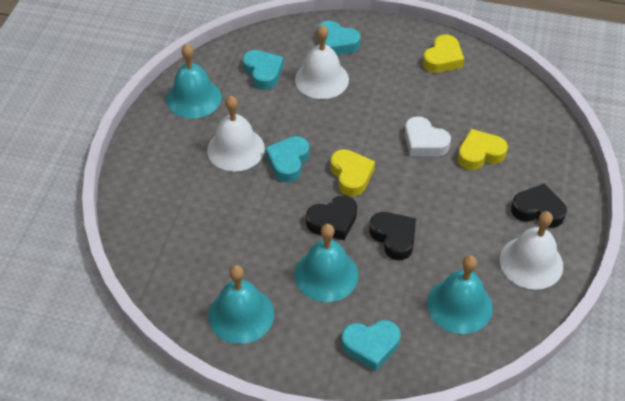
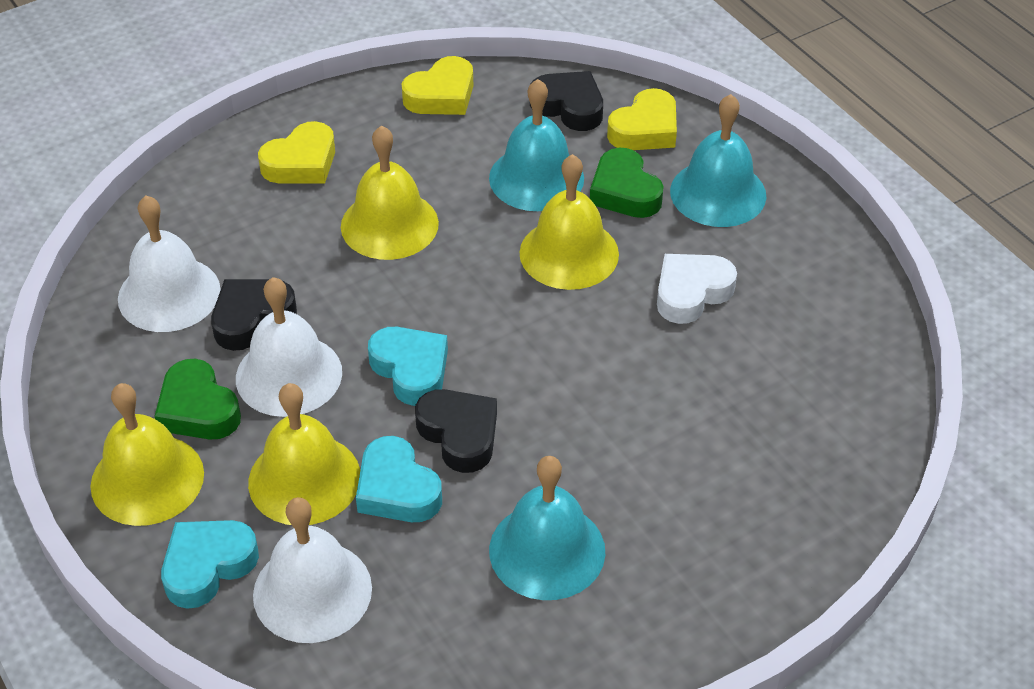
green heart: none = 0 -> [155,359,241,439] [590,148,664,218] = 2
turquoise bell: [166,44,222,118] [208,265,274,344] [295,224,359,302] [427,255,493,334] = 4 -> [489,79,584,211] [489,456,605,600] [670,94,766,227] = 3
turquoise heart: [243,50,284,90] [265,136,310,182] [317,21,361,55] [341,320,400,371] = 4 -> [161,520,259,609] [356,436,442,522] [368,327,448,406] = 3
yellow bell: none = 0 -> [90,383,204,526] [248,383,360,525] [341,125,439,260] [519,154,619,290] = 4

